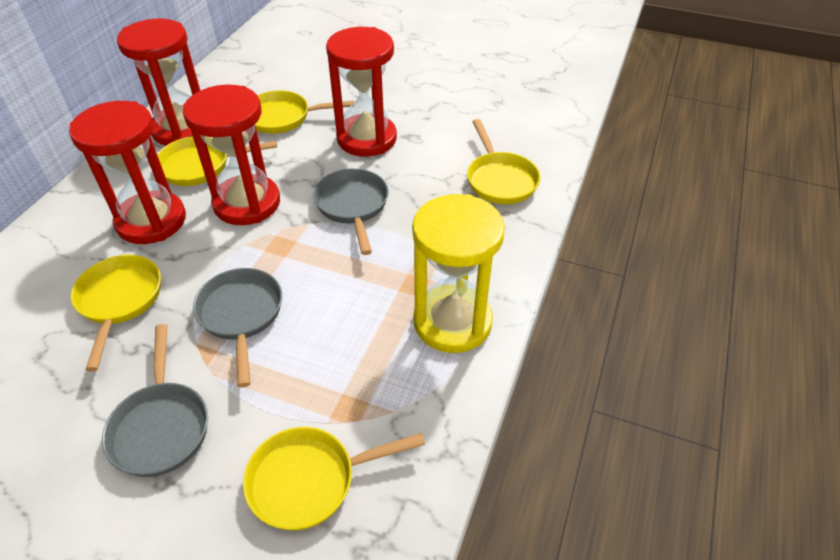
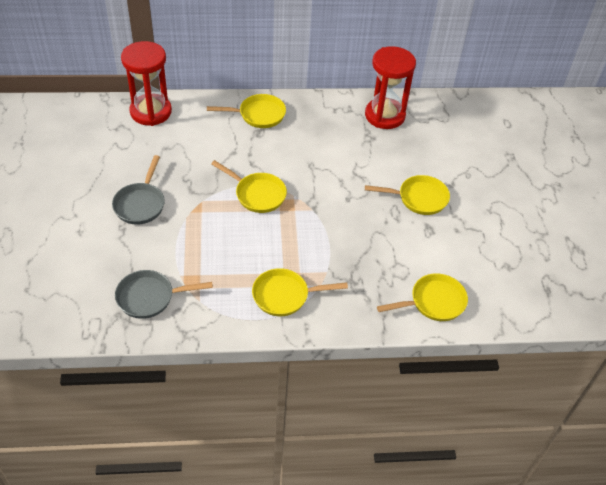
grey pan: [102,324,208,477] [193,268,282,388] [313,169,389,255] = 3 -> [112,155,165,224] [115,270,213,319] = 2
red hourglass: [69,101,186,244] [117,18,200,146] [183,84,280,225] [326,27,397,156] = 4 -> [121,41,172,126] [365,46,416,129] = 2
yellow hourglass: [412,194,505,353] = 1 -> none = 0

